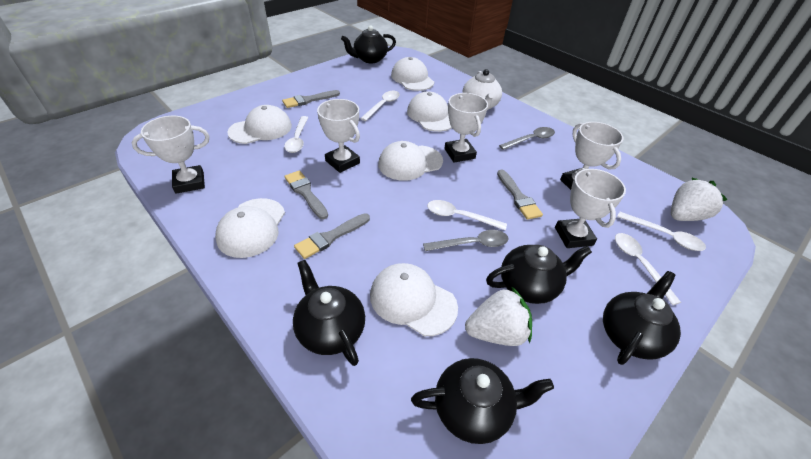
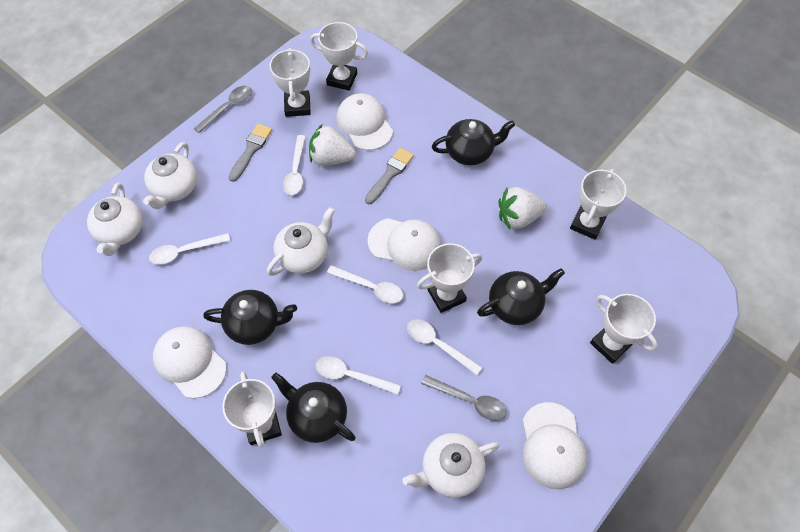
black teapot: [293,260,365,366] [341,25,396,63] [411,358,554,444] [486,245,592,304] [603,271,681,365] = 5 -> [203,290,297,345] [271,373,356,443] [432,119,515,165] [477,268,565,325] = 4
grey brush: [282,90,340,108] [284,170,328,219] [294,213,370,259] [497,170,543,220] = 4 -> [229,124,272,182] [365,148,414,204] = 2
white cap: [215,198,285,258] [227,105,292,144] [370,263,458,336] [378,141,443,181] [391,57,434,91] [407,91,452,132] = 6 -> [153,326,227,399] [336,93,393,151] [368,218,441,271] [523,402,587,489] = 4
white teapot: [462,69,502,110] = 1 -> [87,183,143,256] [143,142,197,209] [267,207,335,276] [402,433,500,498] = 4
white trophy: [132,116,210,194] [317,99,360,173] [444,93,488,162] [555,168,626,248] [560,122,623,190] = 5 -> [222,372,282,448] [270,48,311,117] [310,22,368,91] [417,243,482,313] [570,169,626,240] [590,294,658,364] = 6

